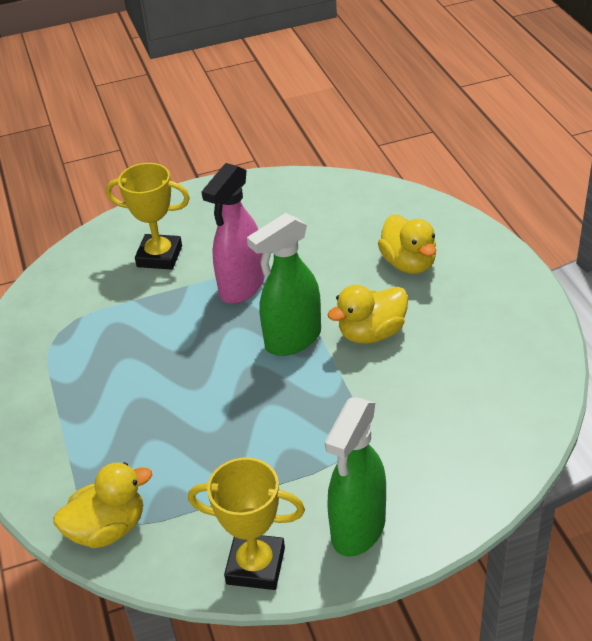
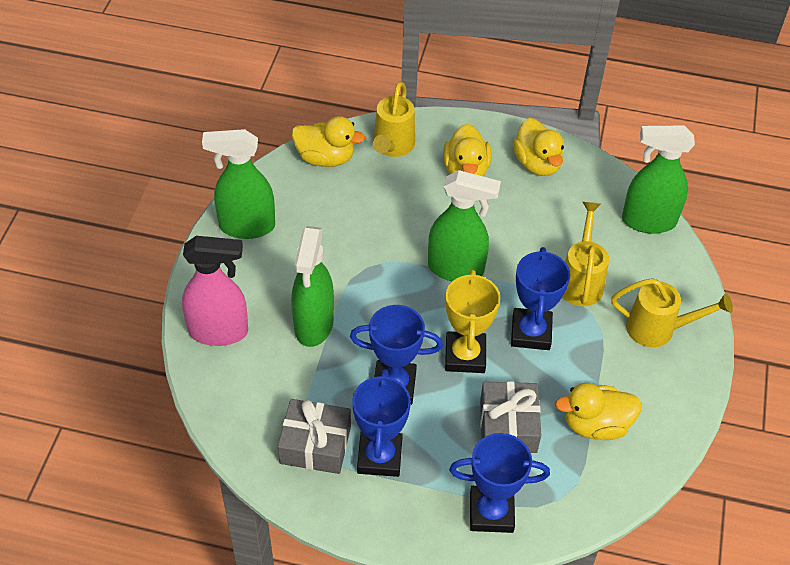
blue trophy: none = 0 -> [350,305,443,405] [352,369,411,477] [449,433,550,533] [511,247,570,350] = 4
green spray bottle: [247,213,321,356] [325,397,386,557] = 2 -> [202,129,275,239] [292,226,334,347] [428,170,501,281] [622,125,695,234] = 4
grey gift: none = 0 -> [278,399,351,474] [480,381,541,453] = 2
yellow duck: [54,462,152,548] [328,285,408,344] [378,214,436,274] = 3 -> [292,116,365,167] [443,124,492,176] [513,118,564,176] [555,383,642,440] = 4
yellow trophy: [106,163,190,270] [188,458,305,590] = 2 -> [445,270,500,373] = 1
yellow watering can: none = 0 -> [373,82,415,157] [563,202,609,306] [611,278,733,347] = 3

